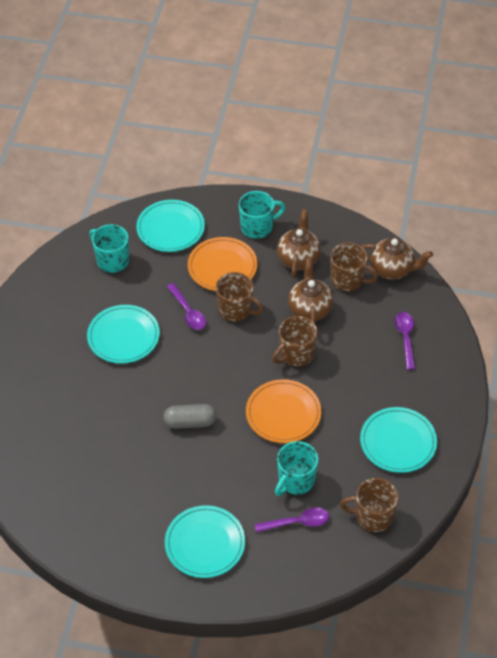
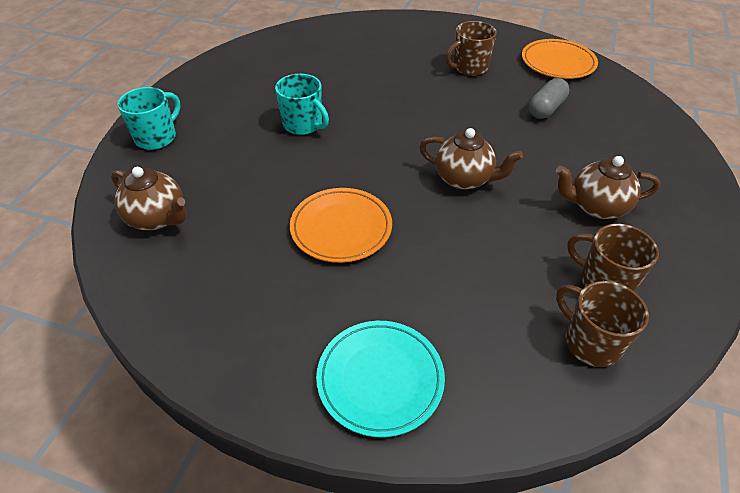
brown mug: [216,272,264,322] [272,316,317,366] [330,243,378,291] [340,478,399,532] = 4 -> [446,21,497,76] [556,281,649,367] [567,224,659,292] = 3
purple spoon: [167,283,206,330] [255,507,329,533] [395,312,415,370] = 3 -> none = 0
turquoise mug: [89,224,129,273] [239,191,285,239] [275,441,318,496] = 3 -> [117,87,181,150] [275,74,329,135] = 2
turquoise plate: [87,305,160,364] [136,200,205,252] [165,505,245,578] [360,407,437,473] = 4 -> [316,321,445,437] = 1

